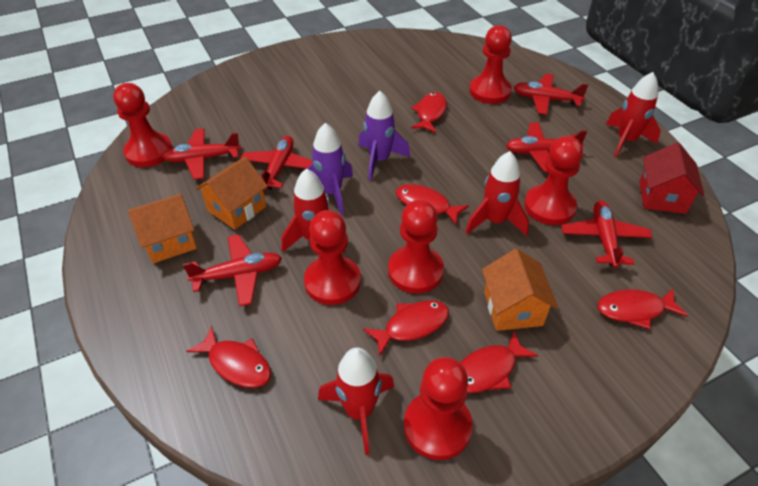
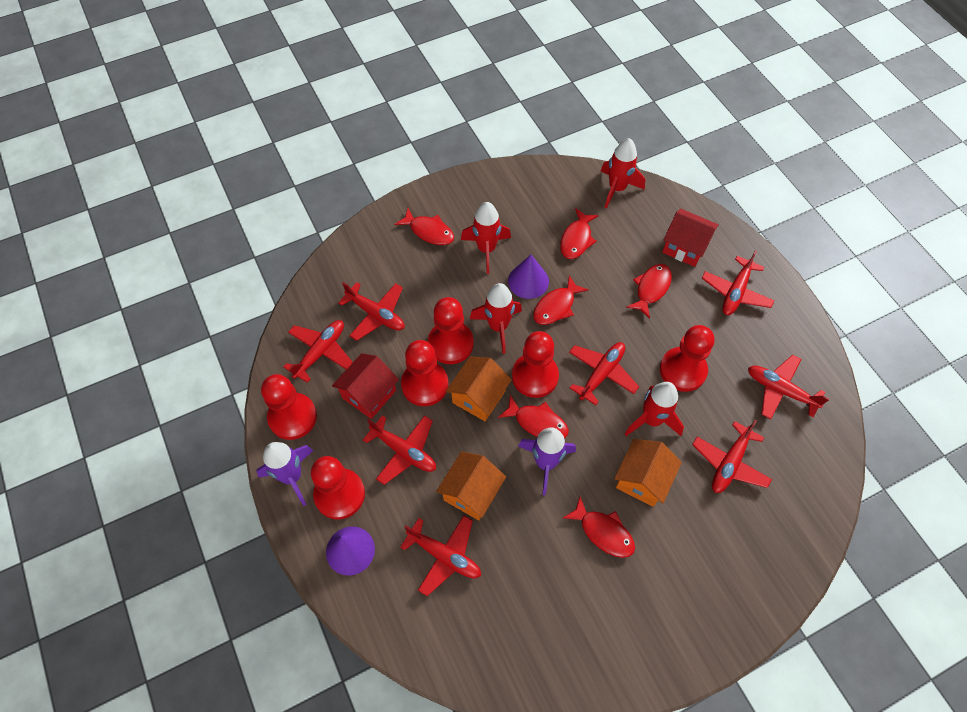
purple cone: none = 0 -> [326,526,375,576] [508,255,549,299] = 2
red house: [639,143,704,214] = 1 -> [332,353,399,419] [662,209,719,267] = 2
red plane: [162,128,241,180] [183,234,282,307] [240,136,313,190] [506,122,587,172] [513,74,589,115] [561,200,652,268] = 6 -> [283,320,353,383] [338,282,405,341] [363,415,436,485] [400,516,481,596] [569,342,639,405] [692,420,772,493] [702,250,775,315] [748,355,830,419] = 8

